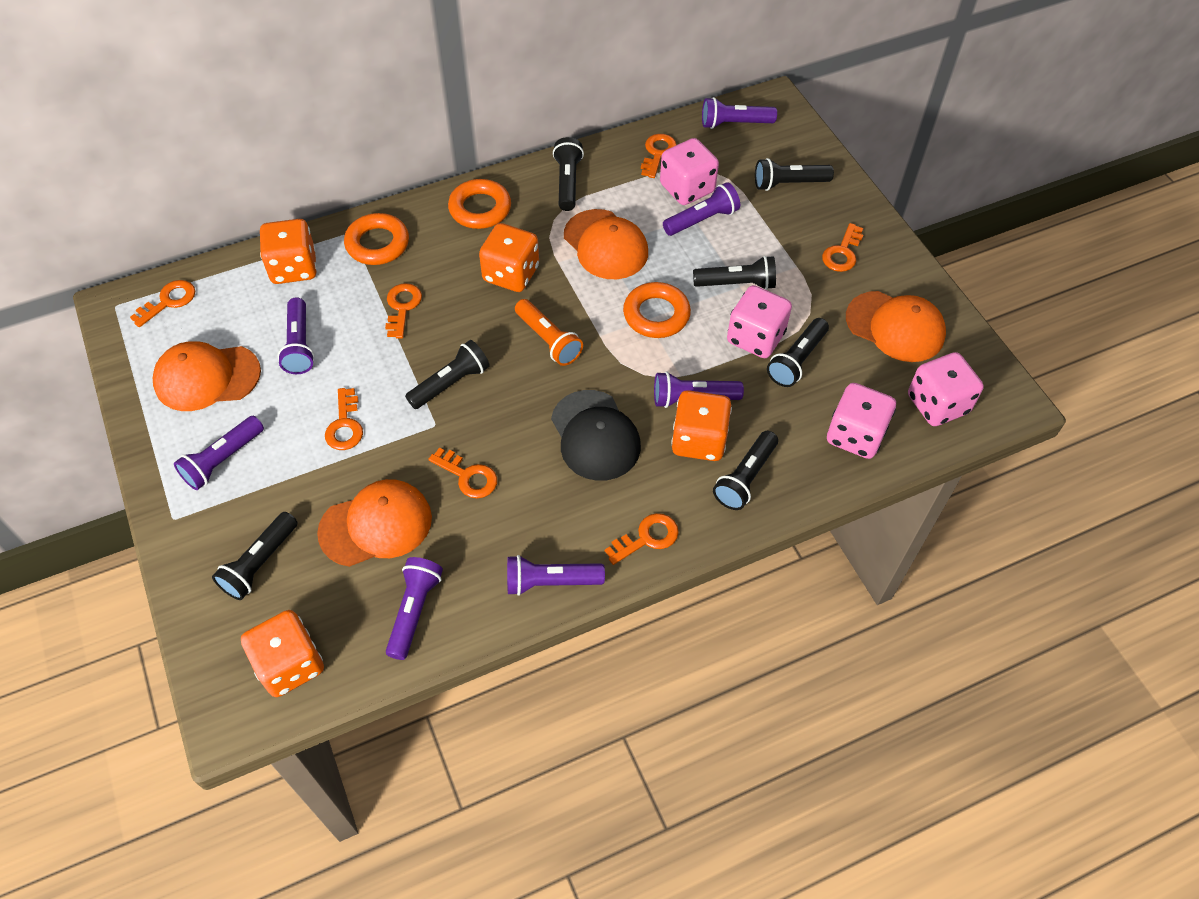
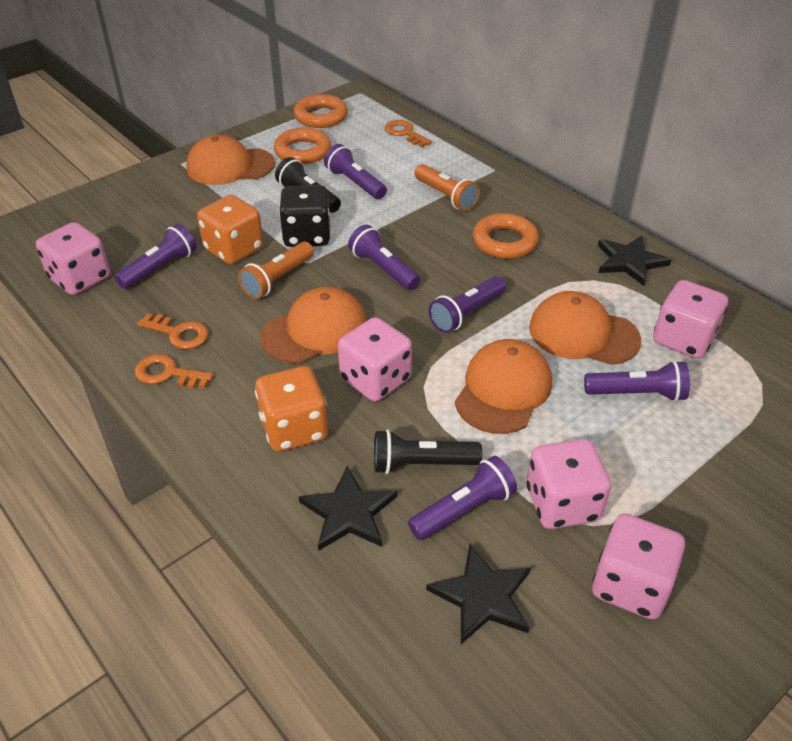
black cap: [551,390,641,481] = 1 -> none = 0
black dice: none = 0 -> [279,185,331,247] = 1
black flashlight: [212,512,298,600] [405,340,490,409] [553,137,584,211] [693,256,776,290] [713,431,778,510] [755,158,834,191] [767,318,829,387] = 7 -> [275,157,341,213] [374,429,482,474] = 2
black star: none = 0 -> [299,466,398,551] [426,544,531,644] [598,235,671,286] = 3
orange dice: [241,610,324,697] [260,219,317,284] [479,223,539,292] [671,390,732,461] = 4 -> [197,195,263,264] [255,366,328,452] = 2
orange flashlight: [515,299,583,366] = 1 -> [238,241,314,299] [415,164,480,211] = 2
orange key: [130,280,195,327] [325,388,363,450] [385,283,422,339] [428,447,497,498] [605,513,679,565] [641,134,677,178] [822,223,863,272] = 7 -> [135,354,213,389] [137,313,208,349] [384,120,432,147] = 3
pink dice: [660,138,719,205] [727,285,792,358] [827,383,896,459] [908,352,984,426] = 4 -> [36,222,110,295] [338,317,412,401] [527,439,611,529] [592,514,685,620] [653,280,728,359] = 5
purple flashlight: [174,416,264,490] [278,297,315,374] [386,557,443,660] [507,555,605,596] [654,372,744,408] [663,182,740,236] [702,97,777,129] = 7 -> [115,223,197,289] [324,144,387,199] [348,225,420,290] [408,456,517,540] [428,276,506,333] [584,361,690,402] = 6

